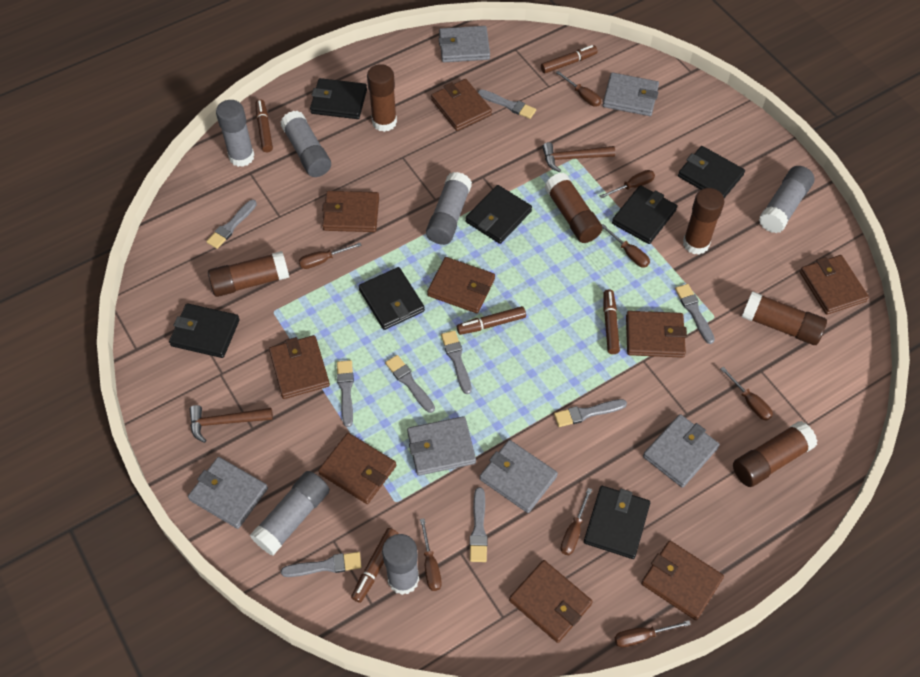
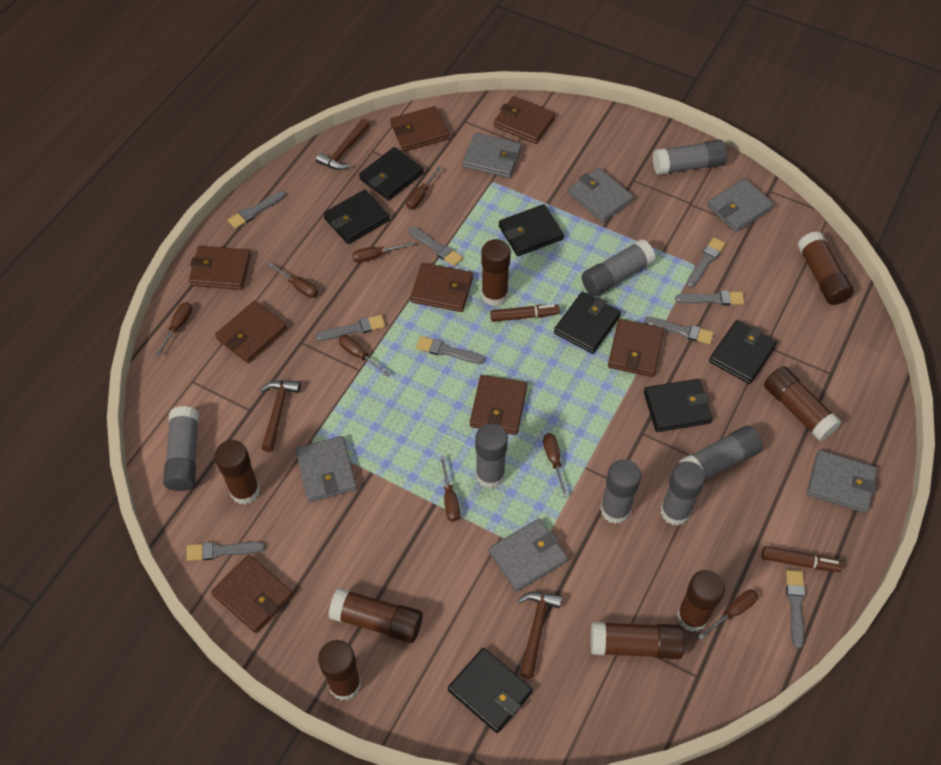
brown glue stick: [208,251,289,297] [367,64,397,132] [544,173,603,243] [683,188,725,255] [733,421,817,487] [742,291,827,345] = 6 -> [215,440,260,505] [318,640,361,700] [329,588,422,643] [481,239,511,306] [591,622,684,659] [677,570,725,632] [764,366,842,441] [798,231,854,305] = 8
brown hammer: [189,405,273,443] [542,142,615,172] = 2 -> [260,380,301,452] [316,119,370,170] [518,591,562,678] = 3
brown marker: [255,99,273,152] [351,528,398,603] [457,306,526,335] [541,45,598,73] [603,289,620,354] = 5 -> [490,304,559,322] [762,546,843,572] = 2
brown wallet: [269,335,330,399] [318,433,396,504] [322,191,379,232] [427,257,495,313] [431,79,492,131] [509,560,593,643] [626,311,687,358] [641,541,724,620] [800,255,869,315] = 9 -> [189,246,251,290] [211,555,293,633] [215,300,287,363] [390,106,450,152] [410,263,473,312] [470,375,527,435] [494,96,555,144] [608,319,664,377] = 8
grey glue stick: [216,100,254,167] [250,471,330,556] [280,111,331,177] [382,534,419,595] [426,172,472,245] [759,166,814,233] = 6 -> [163,406,199,491] [475,424,508,489] [582,239,656,296] [600,459,641,524] [653,140,727,175] [661,461,705,525] [678,426,763,480] = 7

